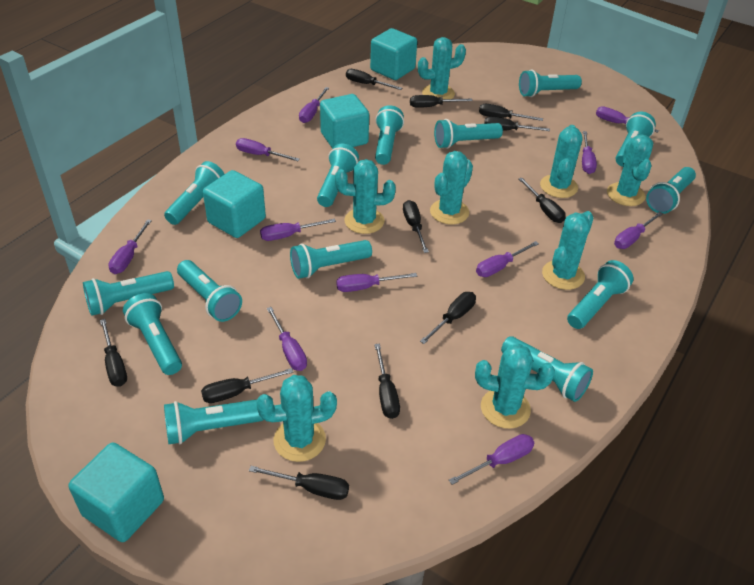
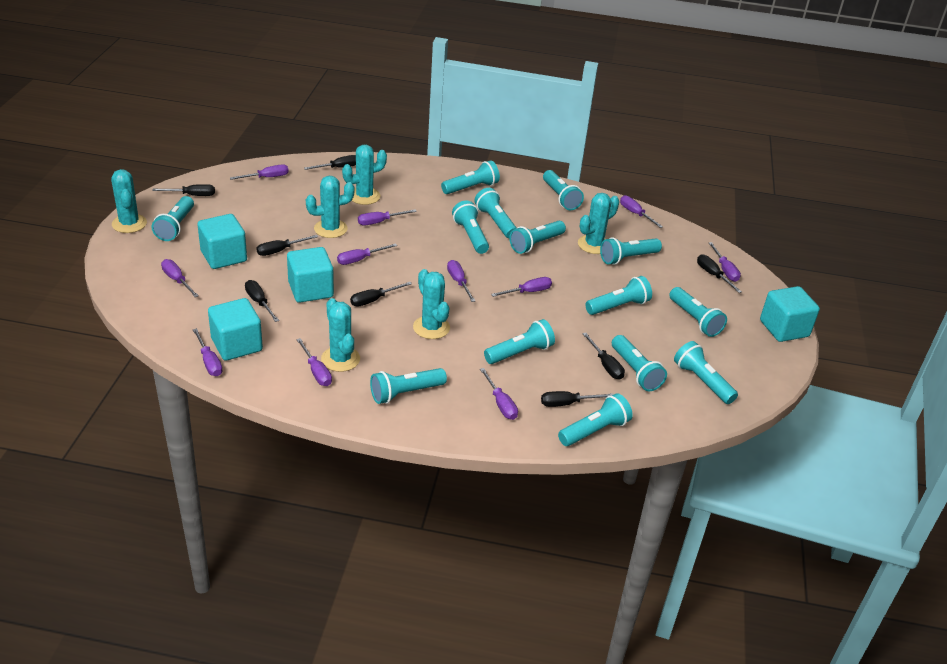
black screwdriver: [100,319,127,387] [201,368,294,403] [249,466,349,500] [346,69,402,90] [374,344,400,419] [403,200,429,253] [410,95,473,108] [420,292,476,344] [479,104,543,121] [484,117,550,131] [519,178,566,223] = 11 -> [152,184,215,196] [245,280,279,322] [256,235,318,256] [304,155,356,170] [350,282,412,307] [541,391,614,407] [582,333,625,379] [697,254,742,293] = 8
turquoise cactus: [256,375,337,462] [335,159,396,234] [418,37,466,99] [430,151,473,224] [475,344,555,429] [540,125,583,198] [542,211,594,290] [607,135,653,206] = 8 -> [111,169,147,233] [306,176,354,238] [321,298,360,372] [342,145,387,205] [413,269,450,339] [578,193,619,254] = 6

